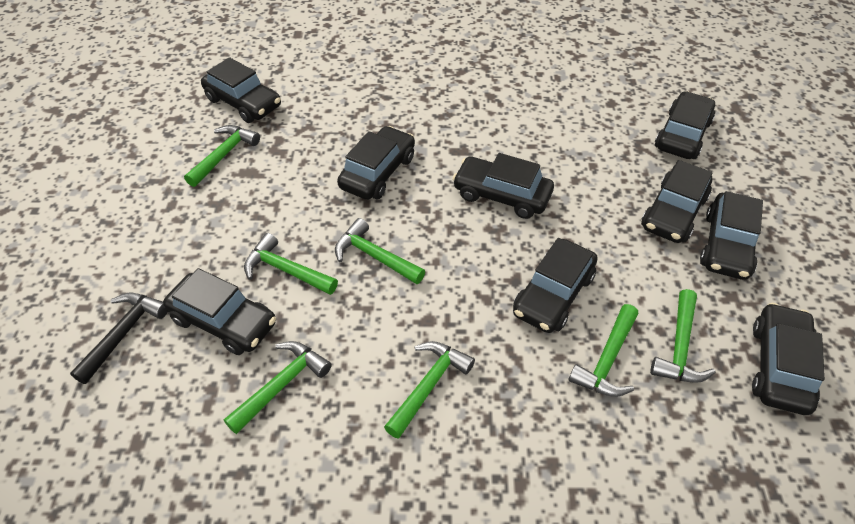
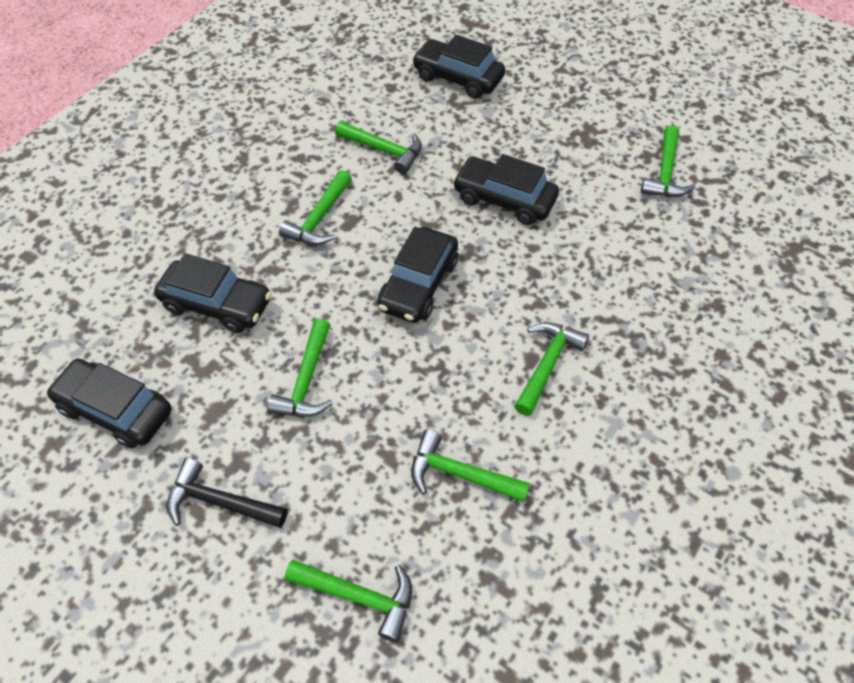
black car: [163,268,276,355] [201,57,281,123] [337,126,415,200] [452,153,554,219] [513,238,598,333] [641,160,712,243] [655,91,715,159] [700,191,763,280] [752,303,825,415] = 9 -> [46,359,172,448] [154,253,271,333] [377,227,458,323] [412,35,505,99] [453,154,559,225] = 5

